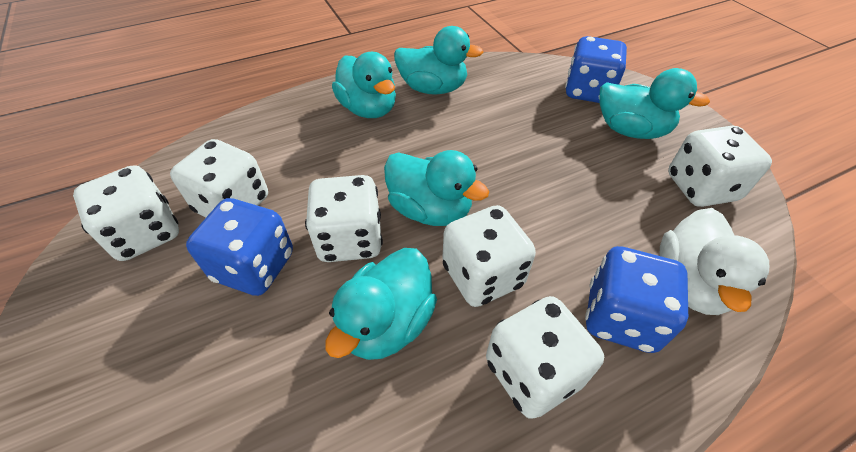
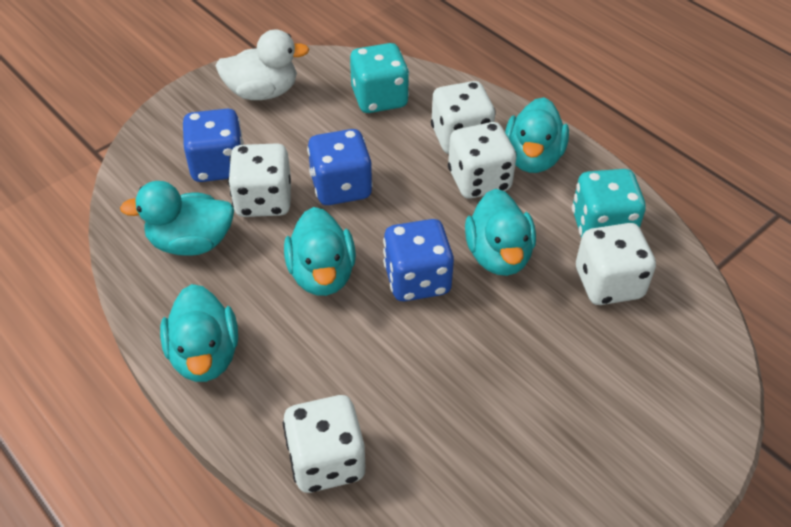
turquoise dice: none = 0 -> [350,43,410,113] [572,169,646,238] = 2
white dice: [73,165,179,261] [170,139,268,217] [305,175,383,262] [442,205,536,307] [486,296,604,419] [668,126,772,207] = 6 -> [228,143,291,217] [283,395,366,493] [431,81,496,154] [448,122,517,199] [576,223,656,305] = 5

